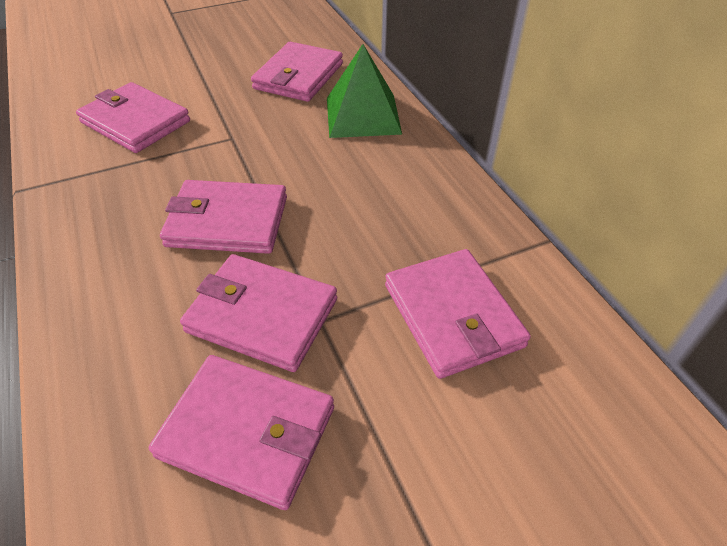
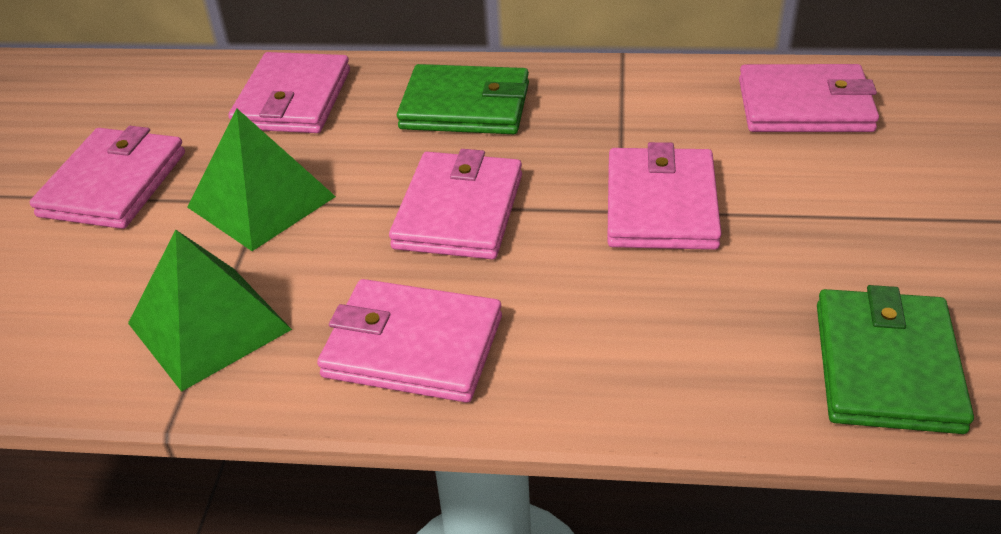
green pyramid: [327,44,402,138] = 1 -> [128,230,292,392] [187,108,336,251] = 2
green wallet: none = 0 -> [397,64,529,134] [817,285,974,434] = 2

